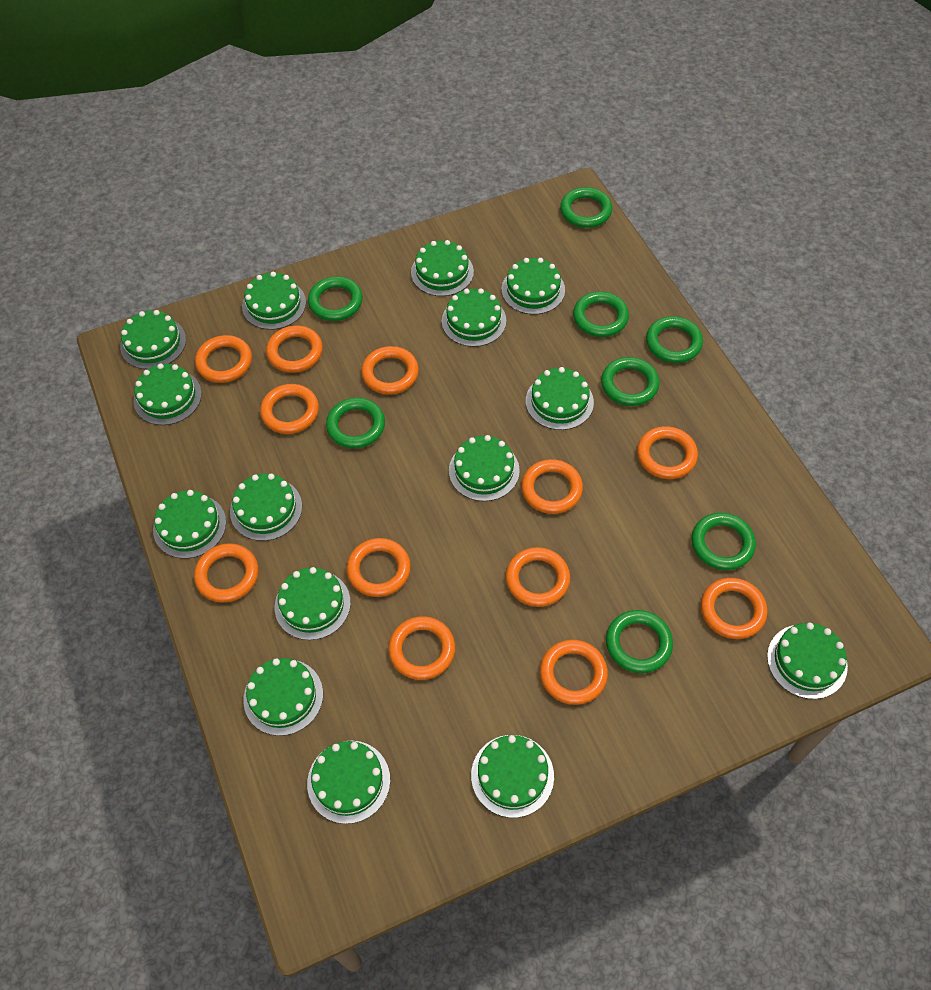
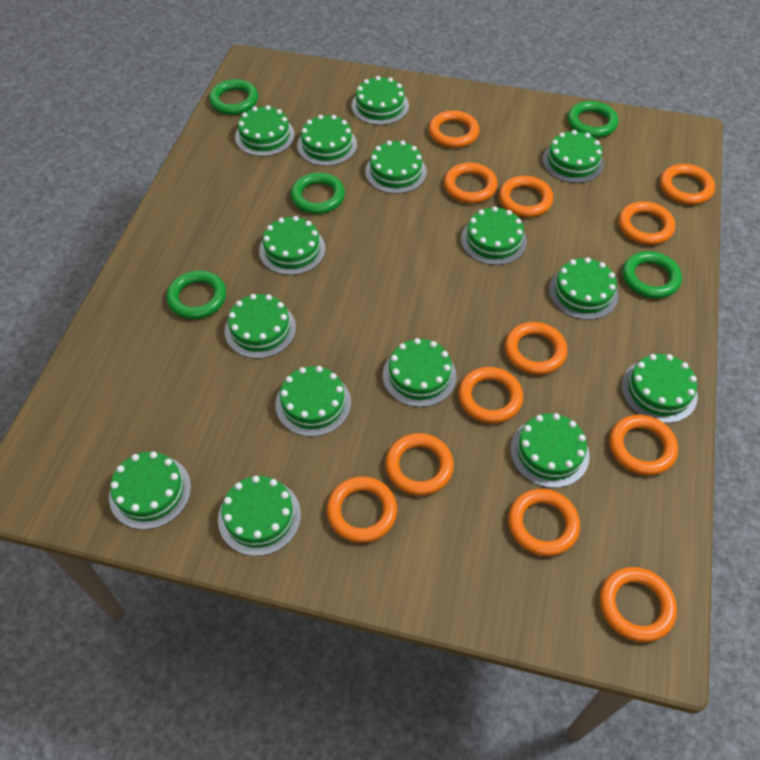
green ring: [308,276,363,321] [326,398,385,448] [560,187,612,228] [573,291,629,337] [601,357,660,406] [606,610,673,673] [646,316,703,363] [691,513,756,570] = 8 -> [166,270,226,319] [209,79,258,115] [291,173,345,214] [567,101,618,138] [622,251,682,299] = 5

